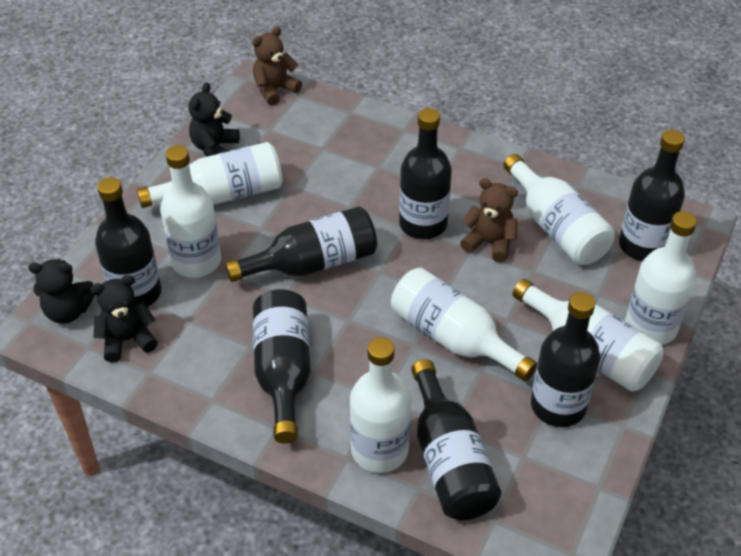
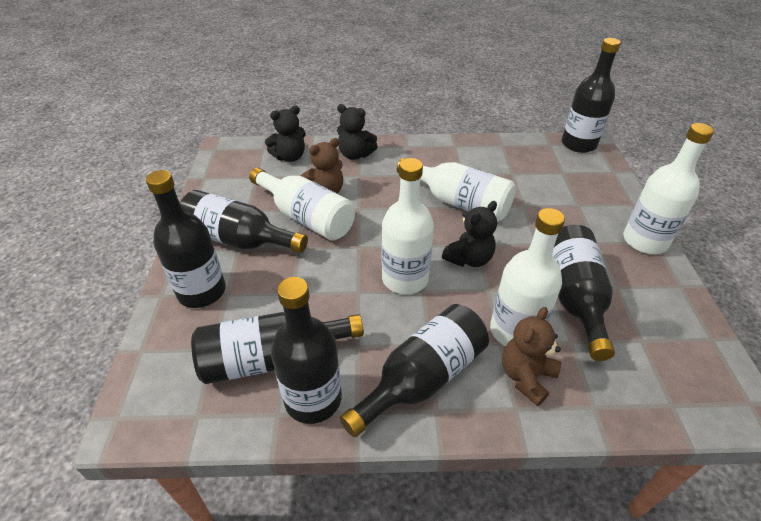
white bottle: [137,142,283,208] [160,145,221,278] [350,337,411,473] [391,267,537,381] [503,154,615,265] [512,279,664,392] [625,211,697,345] = 7 -> [249,168,355,241] [382,158,434,294] [397,158,516,222] [490,208,565,347] [623,123,714,254] = 5

